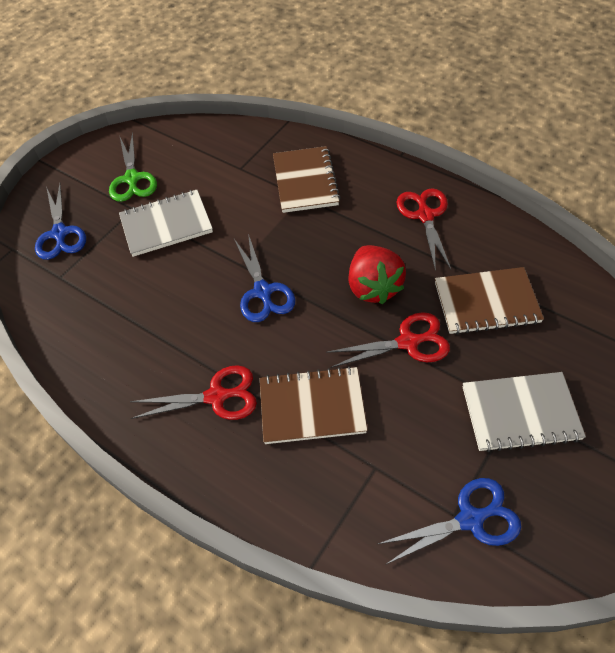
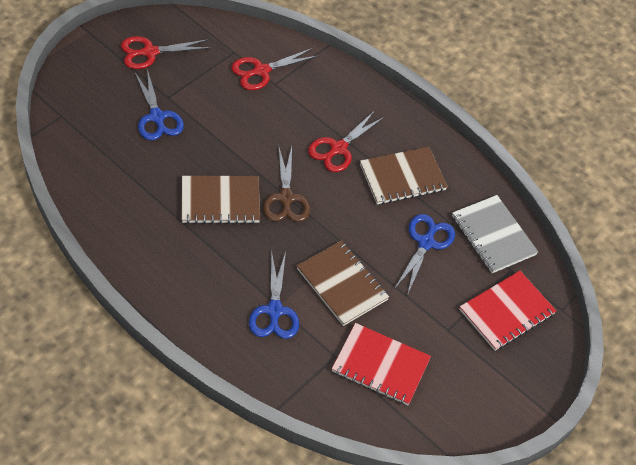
brown scissors: none = 0 -> [263,147,310,222] = 1
green scissors: [109,132,157,202] = 1 -> none = 0
grey notebook: [119,190,213,257] [463,372,586,452] = 2 -> [452,195,538,273] = 1
red notebook: none = 0 -> [332,323,431,405] [459,271,556,351] = 2
red strawberry: [348,245,406,304] = 1 -> none = 0

